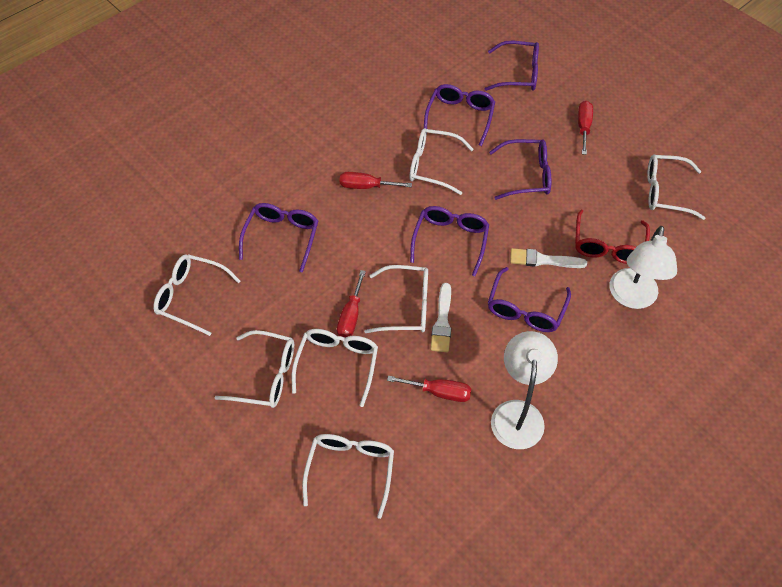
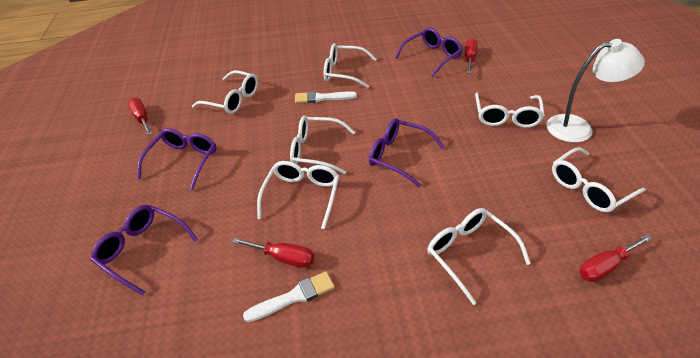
purple glasses: [239,203,318,273] [410,206,489,276] [424,84,495,146] [485,41,539,91] [488,267,571,332] [489,139,551,200] = 6 -> [91,205,198,296] [137,128,217,190] [369,118,444,187] [395,28,462,77] = 4
red glasses: [575,210,650,264] = 1 -> none = 0
white lamp: [491,331,558,449] [610,226,677,309] = 2 -> [546,39,645,143] = 1

